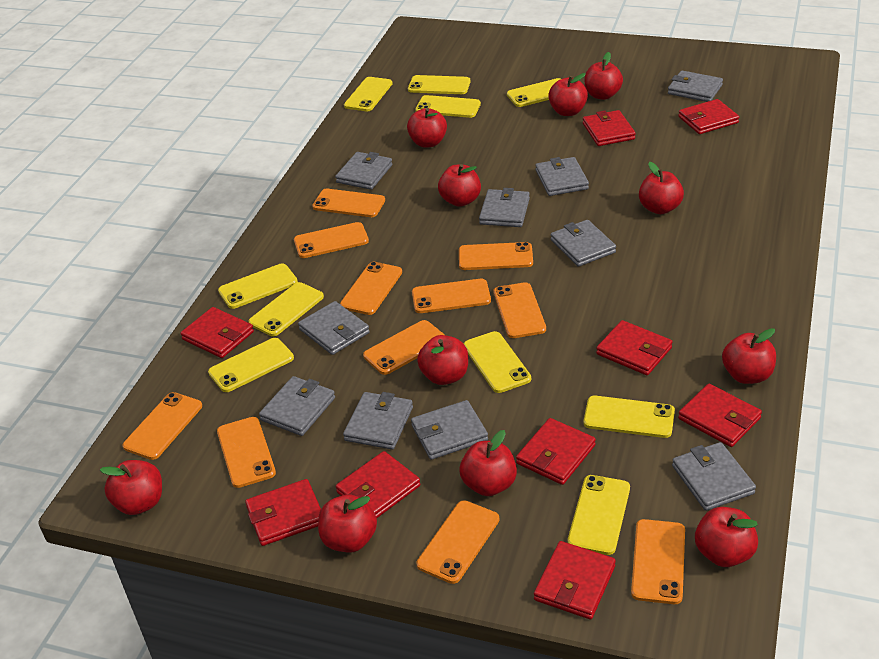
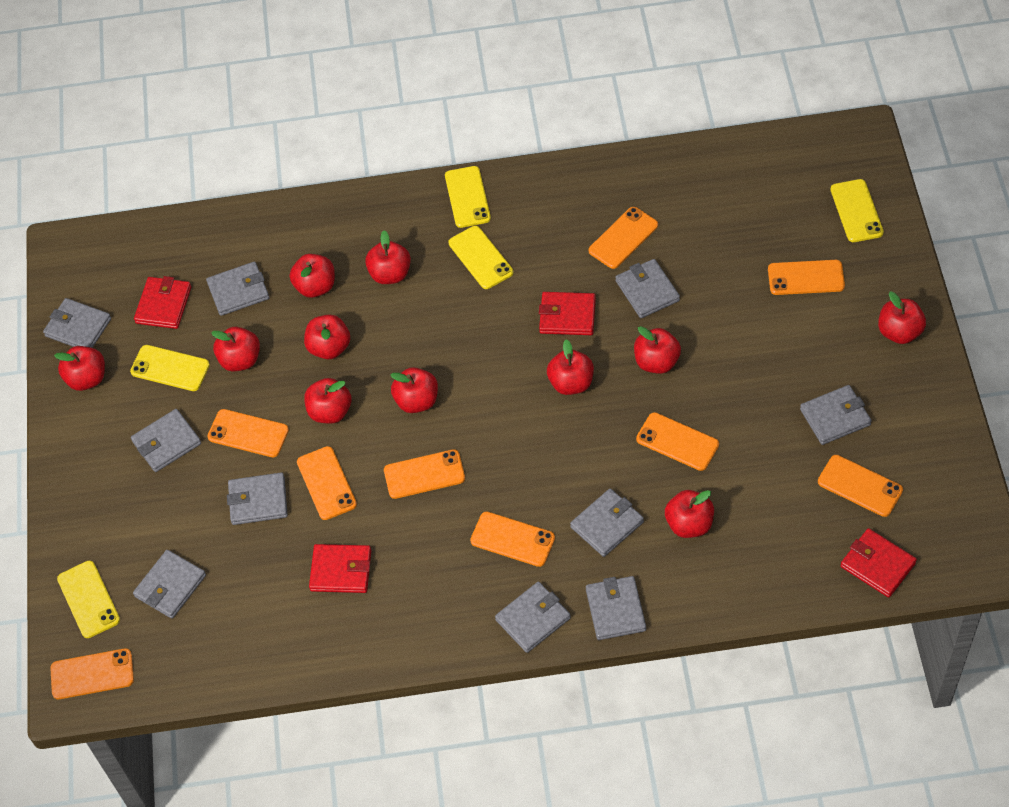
orange phone: [123,392,202,460] [217,417,276,488] [294,222,369,258] [312,189,385,217] [340,262,402,315] [363,320,445,375] [412,279,491,313] [416,500,499,584] [459,242,533,270] [494,282,546,338] [631,519,685,604] = 11 -> [50,648,134,699] [208,409,289,457] [297,446,357,520] [384,449,465,499] [470,511,555,567] [589,207,658,269] [636,412,719,471] [768,260,845,295] [818,455,903,517] = 9
red wallet: [181,307,254,358] [245,479,321,546] [336,451,421,518] [516,418,596,485] [534,541,616,619] [583,110,636,146] [596,320,672,375] [678,99,739,134] [678,384,762,447] = 9 -> [134,276,191,329] [309,544,371,593] [539,292,596,335] [840,528,917,598] = 4
yellow phone: [208,338,294,392] [218,263,298,309] [248,282,324,336] [344,77,393,111] [408,75,470,94] [415,95,481,118] [464,331,531,393] [507,78,561,107] [568,475,630,555] [584,396,675,438] = 10 -> [57,561,120,638] [130,345,210,391] [445,166,491,228] [448,226,513,289] [830,179,884,242] = 5

